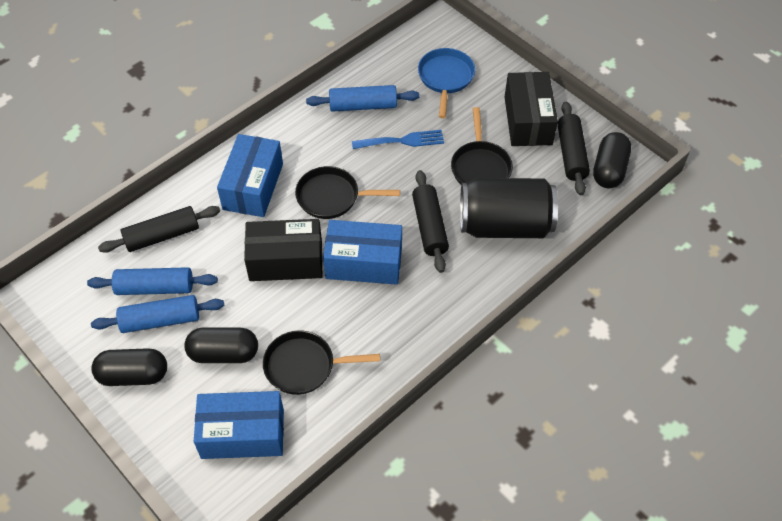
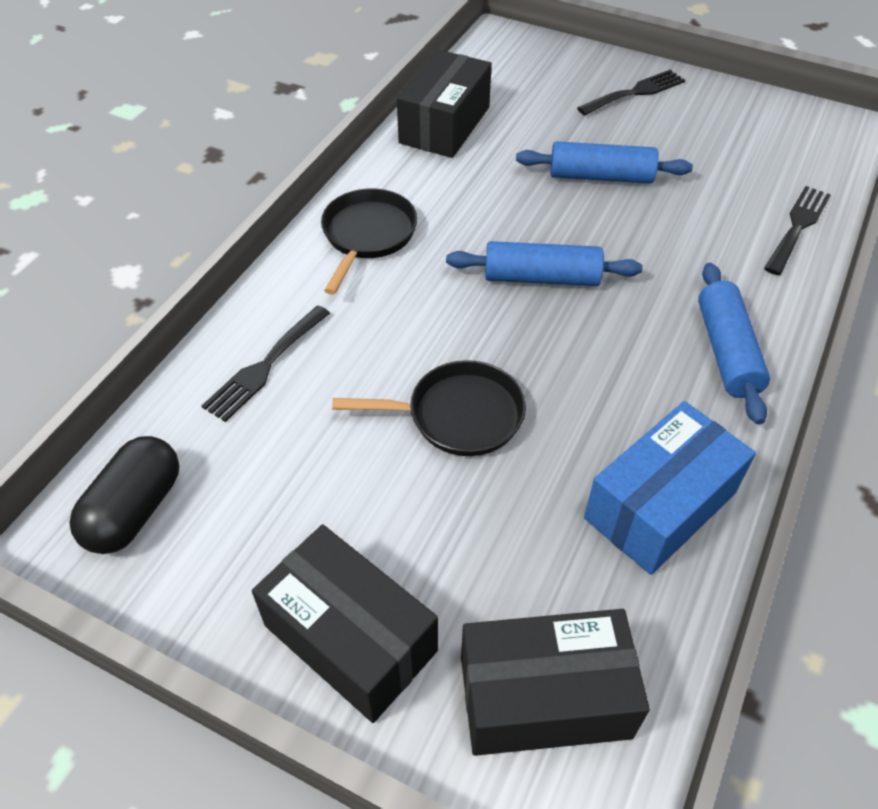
black box: [244,219,323,281] [505,72,558,146] = 2 -> [252,524,438,723] [397,50,492,158] [461,609,650,756] = 3
black can: [460,178,558,238] = 1 -> none = 0
black capsule: [91,348,167,386] [184,327,258,363] [593,132,631,188] = 3 -> [69,436,179,554] = 1
black fork: none = 0 -> [202,305,330,422] [577,70,685,115] [764,186,831,275] = 3
black pan: [263,330,380,395] [295,166,400,219] [451,107,513,184] = 3 -> [321,188,417,295] [332,360,526,456] = 2
black rolling pin: [98,206,220,253] [412,170,449,273] [557,102,590,195] = 3 -> none = 0
blue box: [194,391,284,459] [217,134,283,217] [323,220,402,285] = 3 -> [584,401,756,575] = 1
blue fork: [352,130,444,149] = 1 -> none = 0
blue pan: [418,48,475,118] = 1 -> none = 0

